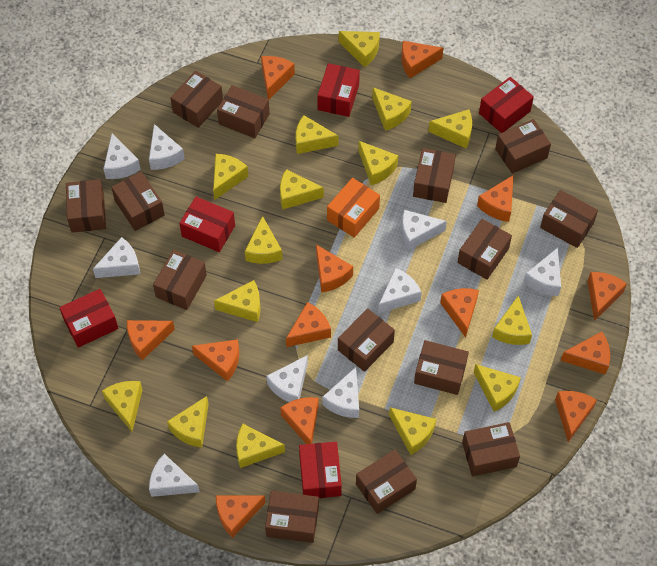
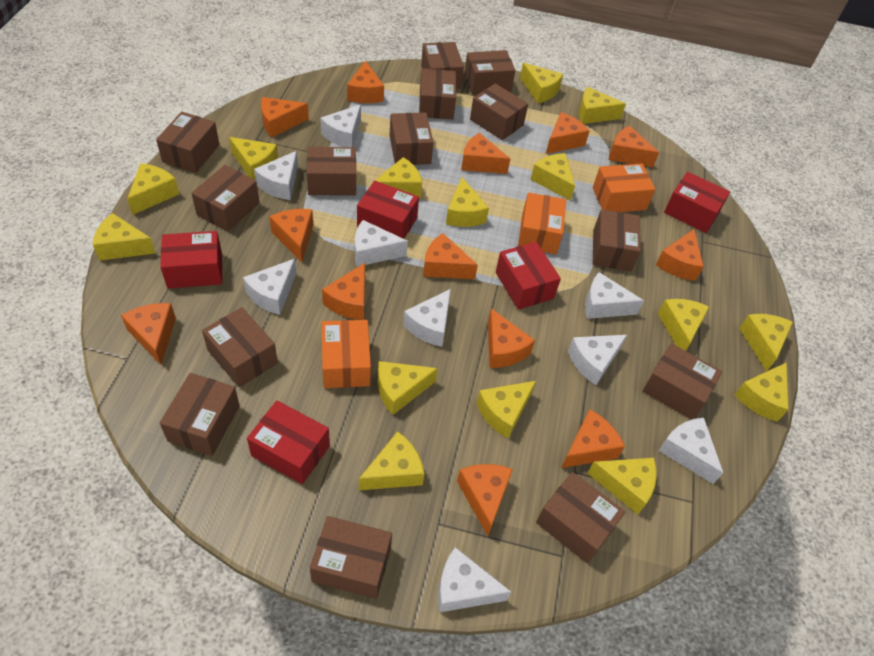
orange box: [327,178,380,238] = 1 -> [322,320,371,388] [518,192,566,254] [593,163,656,212] = 3

